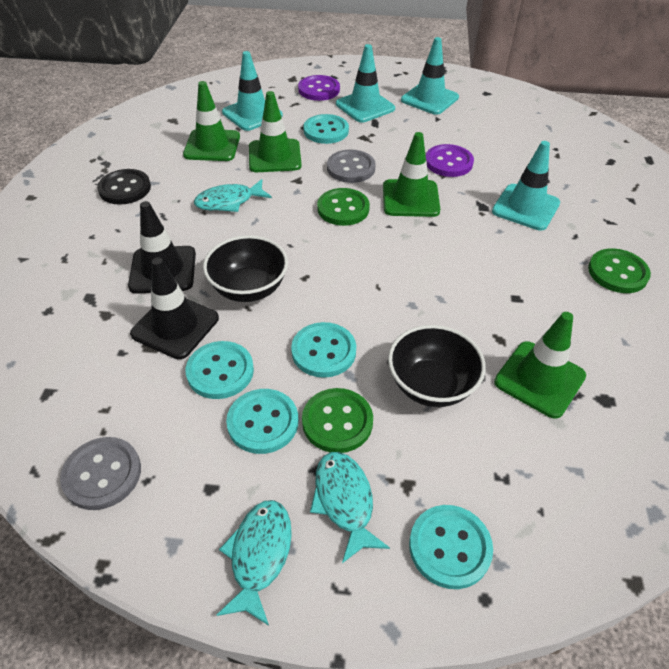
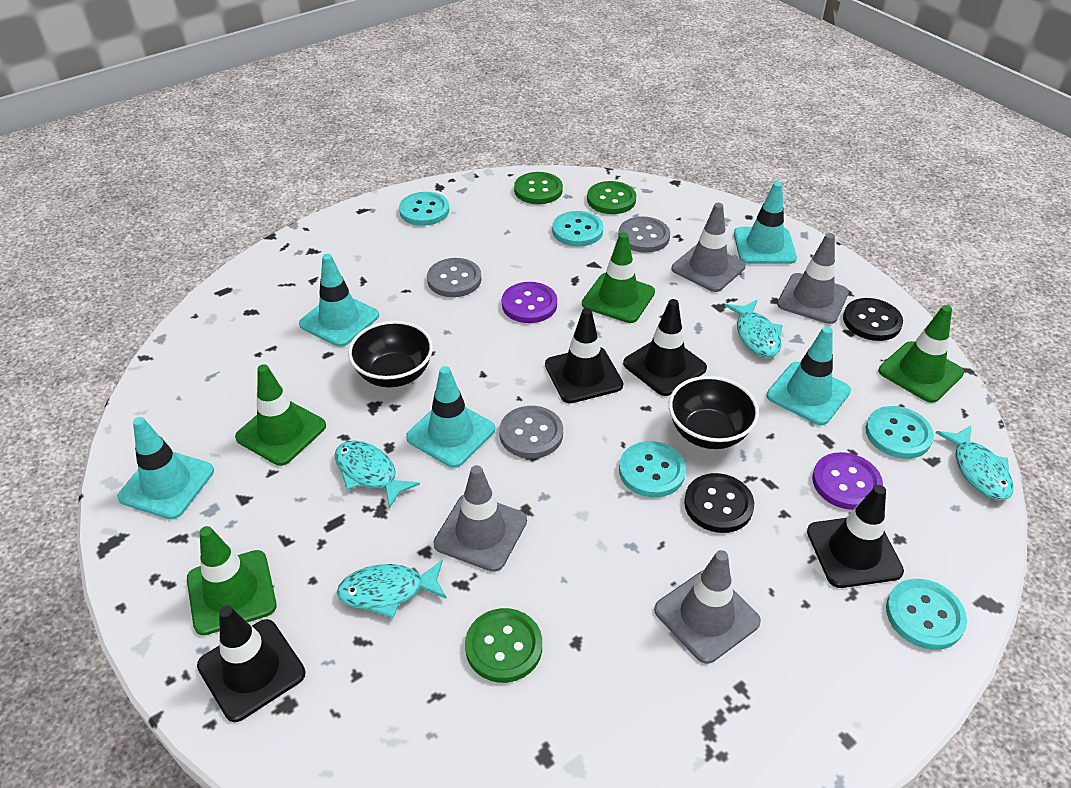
black button: [97,169,151,205] = 1 -> [684,473,754,533] [843,298,903,341] = 2
black traffic cone: [128,201,196,294] [130,257,219,359] = 2 -> [197,606,306,722] [545,308,623,403] [623,299,707,396] [807,485,904,588] = 4
grey button: [60,437,141,510] [327,150,376,183] = 2 -> [427,258,481,297] [499,406,563,458] [618,217,670,253] = 3
grey traffic cone: none = 0 -> [433,465,527,572] [654,550,761,664] [672,203,746,292] [777,233,849,324] = 4
turquoise fish: [194,179,272,212] [217,500,292,626] [310,452,390,563] = 3 -> [335,440,420,509] [337,560,447,618] [725,300,783,357] [935,426,1013,500] = 4
turquoise traffic cone: [222,51,283,131] [336,44,395,123] [401,37,459,115] [492,141,560,231] = 4 -> [117,417,214,519] [299,254,379,347] [406,366,495,468] [734,181,797,264] [767,326,851,425] = 5

